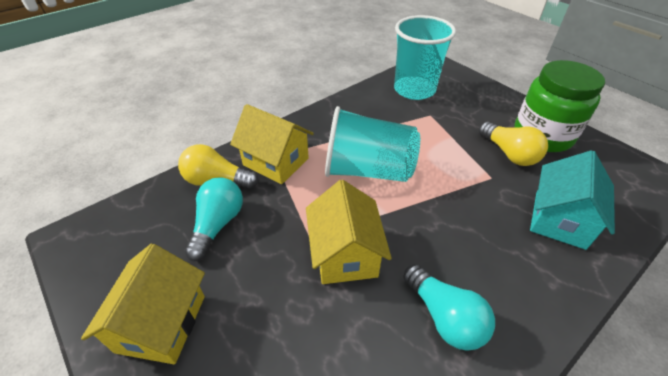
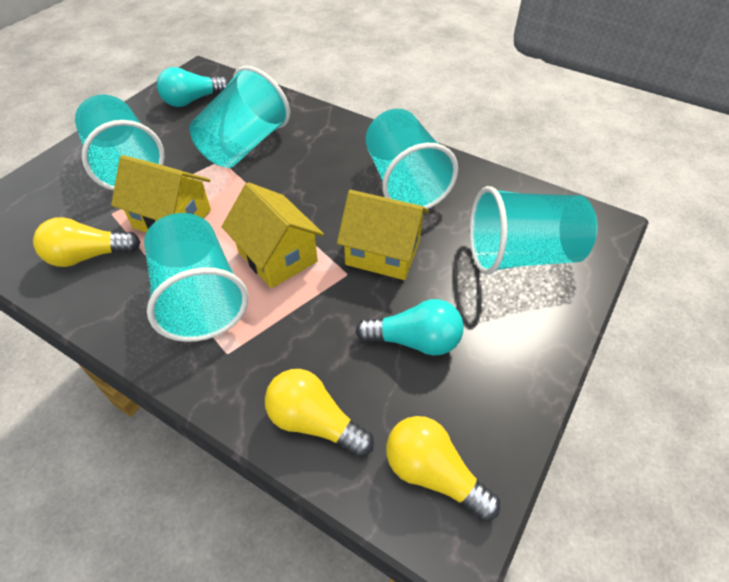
green jar: [514,60,605,152] = 1 -> none = 0
turquoise cup: [325,106,420,182] [394,15,456,100] = 2 -> [75,94,165,191] [144,213,248,342] [189,66,290,168] [366,109,458,209] [470,186,597,274] = 5
turquoise house: [530,150,615,250] = 1 -> none = 0
yellow light bulb: [178,144,259,189] [479,122,548,166] = 2 -> [33,217,141,267] [265,369,374,458] [386,416,500,522] = 3

